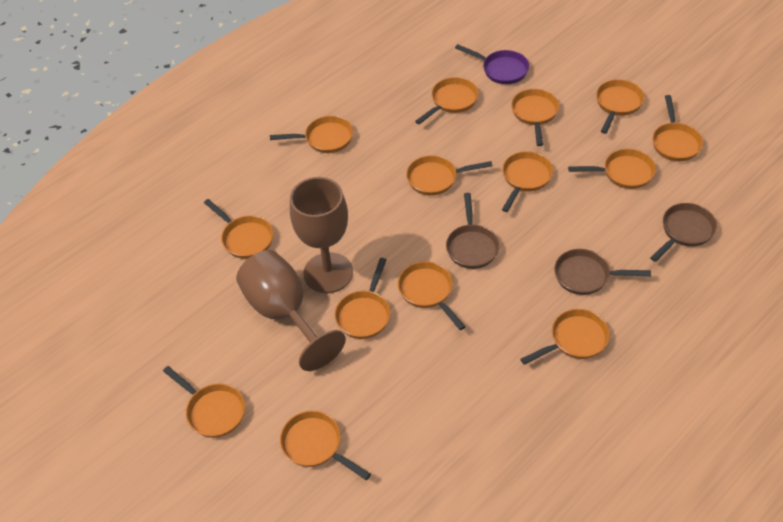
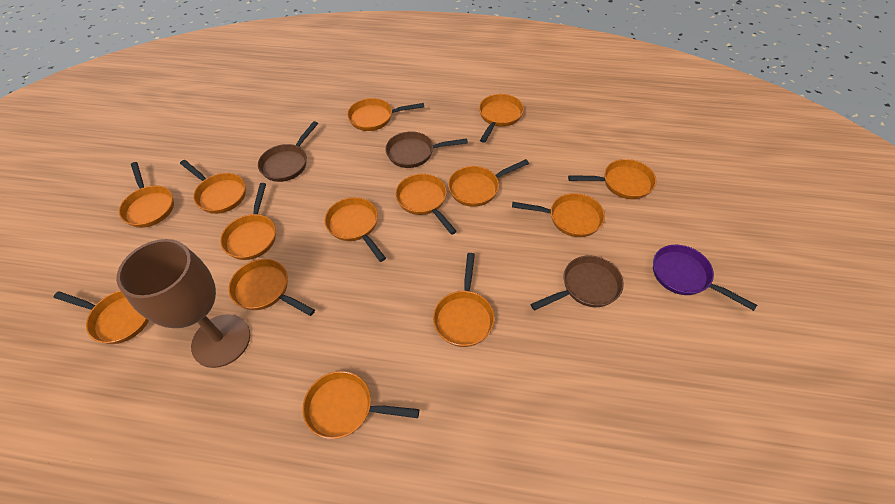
brown goblet: [236,250,346,371] [290,177,353,293] = 2 -> [116,239,250,368] = 1

